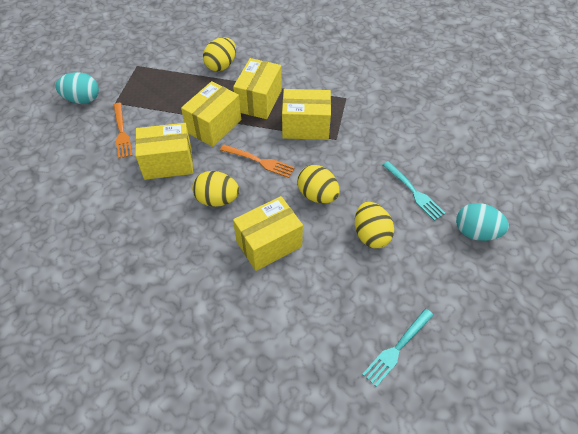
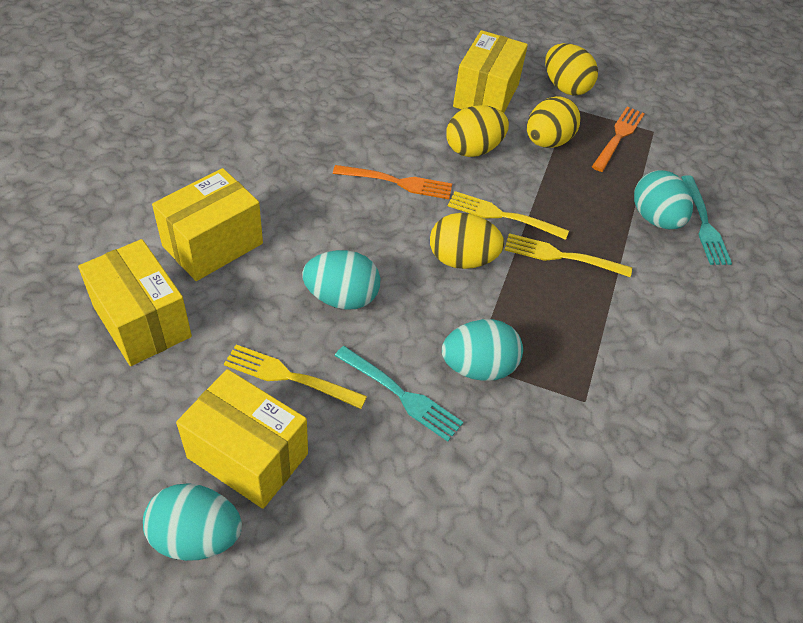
turquoise egg: [55,72,99,104] [456,203,509,241] = 2 -> [143,483,242,561] [302,250,380,310] [442,319,523,381] [634,170,693,229] = 4
yellow box: [135,123,193,180] [181,81,241,147] [233,58,282,119] [233,196,303,271] [282,89,331,140] = 5 -> [78,239,192,366] [152,168,263,281] [176,369,308,509] [453,30,528,113] = 4
yellow fork: none = 0 -> [224,344,367,409] [448,191,569,240] [505,233,632,277] = 3

